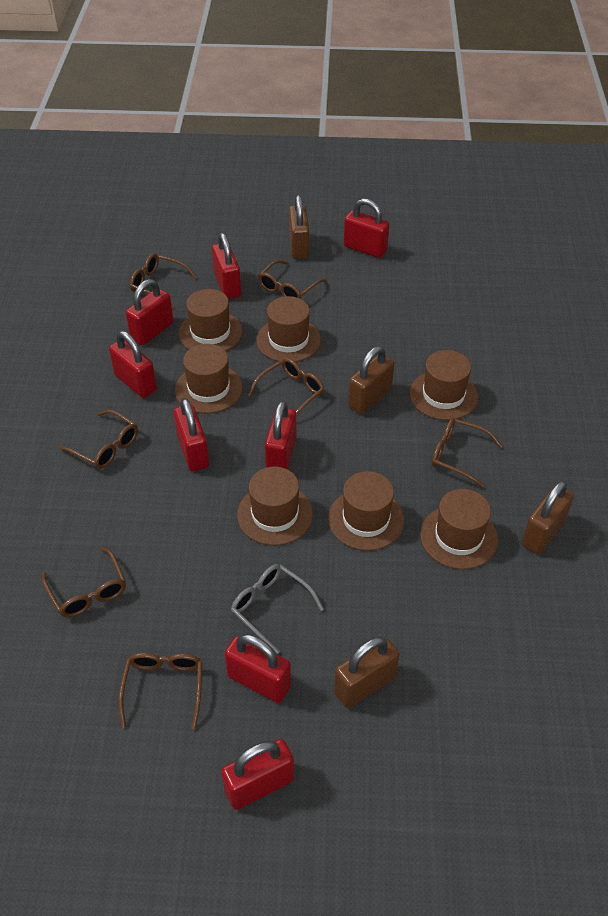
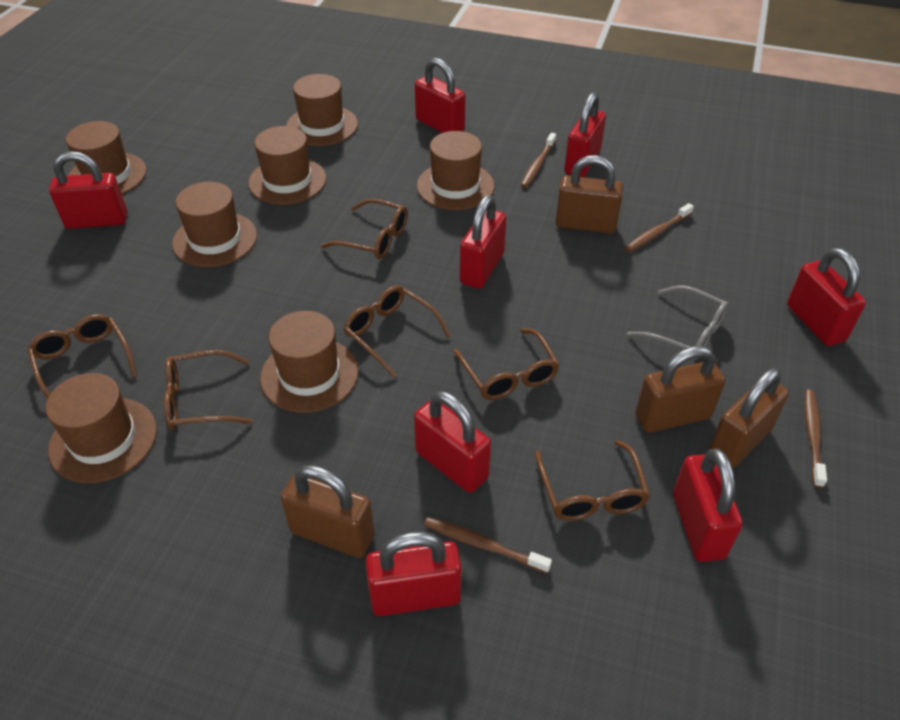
brown glasses: [42,547,126,617] [59,410,138,469] [119,653,202,729] [130,253,197,307] [247,358,324,415] [258,260,327,299] [431,418,502,488] = 7 -> [27,314,137,399] [164,350,253,430] [321,198,408,259] [344,285,451,378] [453,328,560,400] [535,440,650,521] = 6
brown toothbrush: none = 0 -> [424,517,552,573] [521,133,556,188] [625,203,694,252] [804,390,827,488] = 4

